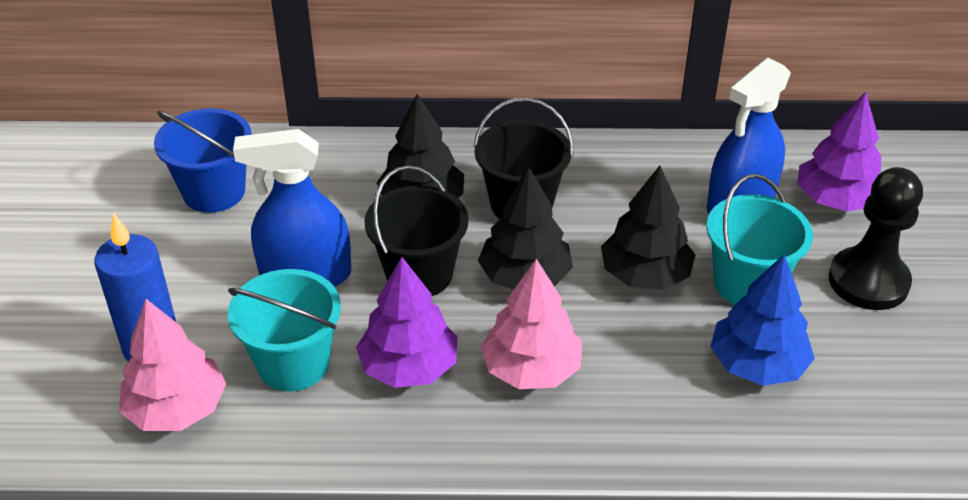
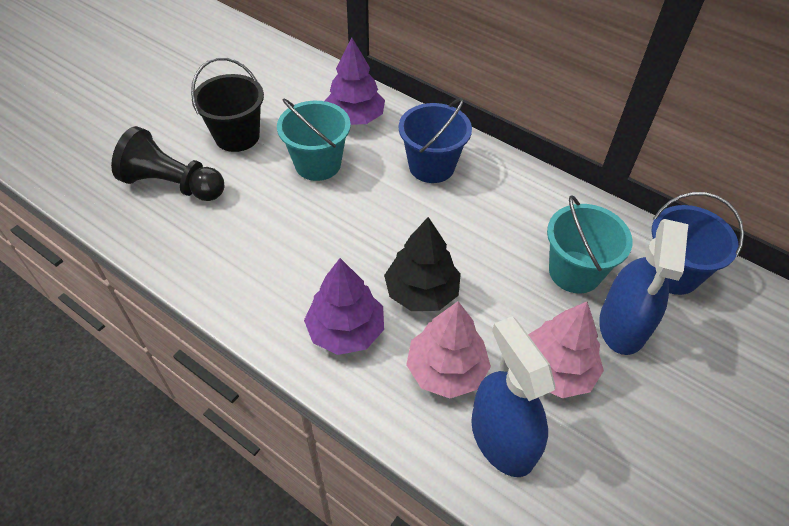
black bucket: [364,165,469,296] [473,98,574,219] = 2 -> [191,57,264,152] = 1
black tree: [377,94,464,198] [478,167,573,290] [601,165,696,290] = 3 -> [384,217,461,311] = 1
blue bucket: [154,108,252,213] = 1 -> [399,98,472,183] [651,192,744,295] = 2
blue candle: [94,213,177,361] = 1 -> none = 0
blue tree: [710,254,815,386] = 1 -> none = 0

